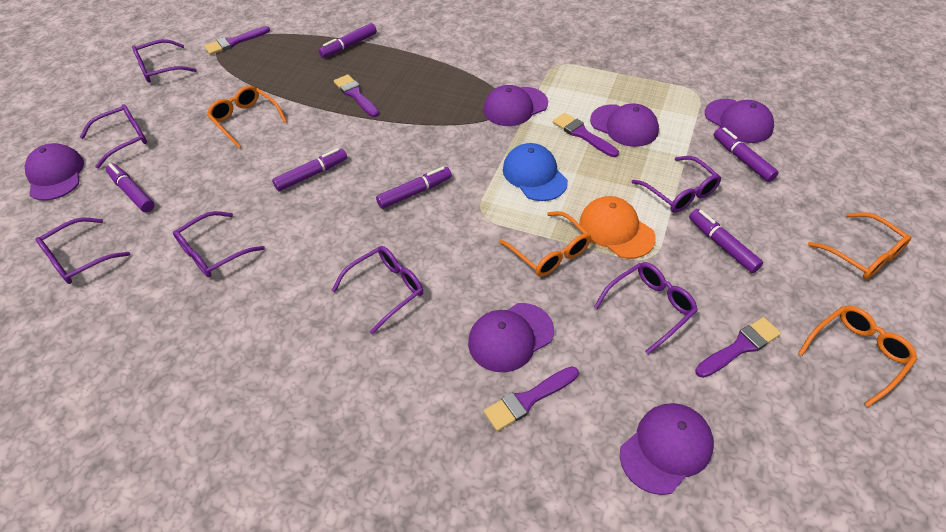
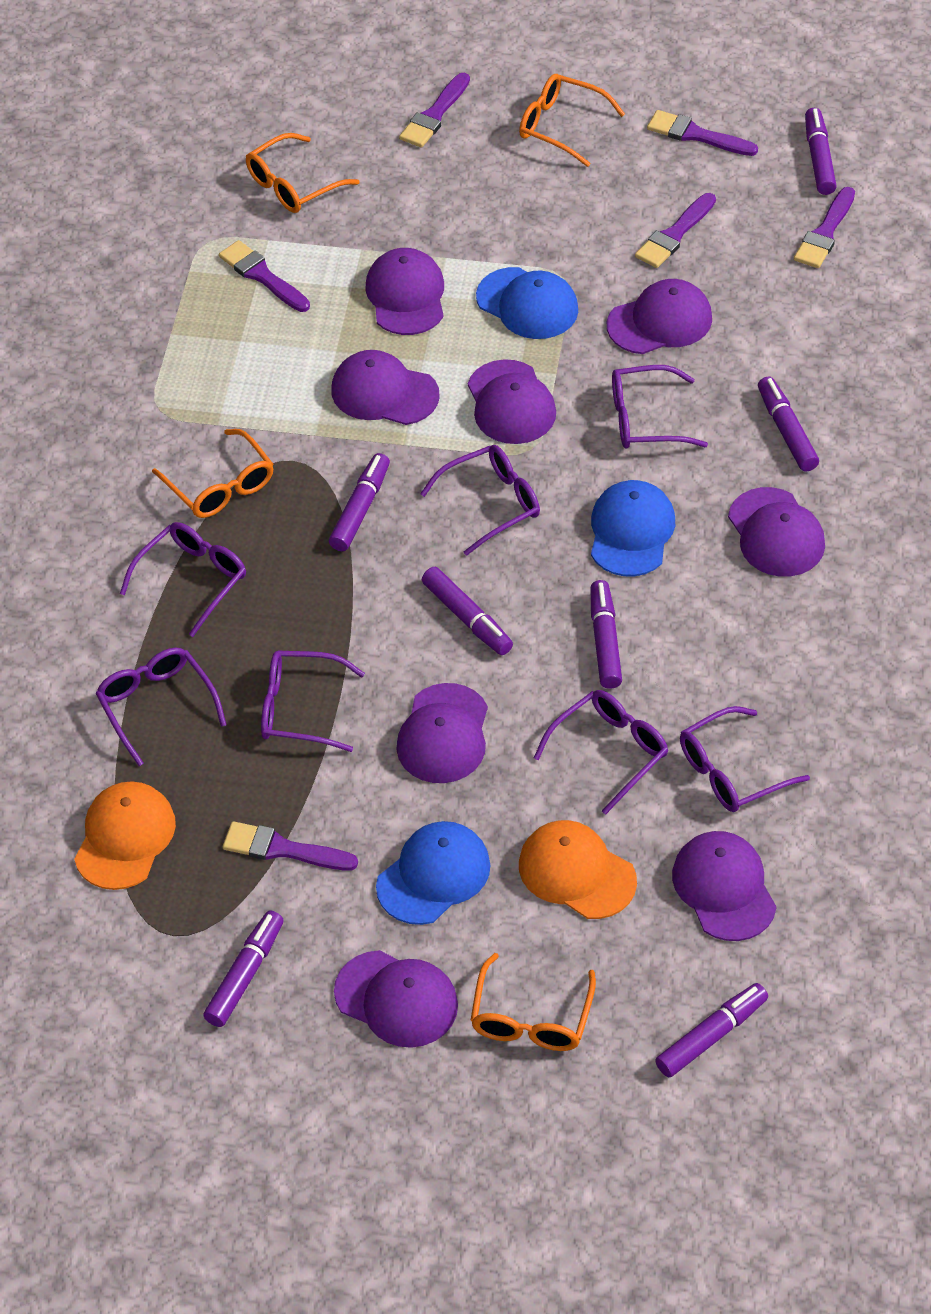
blue cap: [503,143,568,201] = 1 -> [376,821,491,925] [476,267,578,339] [591,480,675,576] = 3
orange cap: [579,196,656,259] = 1 -> [74,781,176,890] [519,820,637,919] = 2
purple brush: [204,26,270,55] [334,74,379,117] [484,366,579,431] [553,113,619,157] [695,317,781,378] = 5 -> [219,240,310,312] [223,821,358,871] [399,73,470,148] [635,193,716,268] [647,110,758,156] [794,187,855,268] = 6
purple cap: [25,143,84,201] [468,303,554,372] [483,85,548,126] [590,103,659,147] [620,403,714,495] [705,99,774,143] = 6 -> [331,350,440,425] [334,950,458,1048] [365,248,444,335] [396,683,488,783] [468,359,556,444] [607,279,712,354] [672,831,777,941] [728,487,825,577] = 8
purple marker: [106,163,155,212] [272,148,347,191] [319,23,377,58] [376,167,452,209] [689,209,763,273] [714,127,779,182] = 6 -> [203,911,284,1027] [329,453,390,551] [422,567,513,655] [590,580,622,689] [655,983,768,1077] [758,376,819,472] [805,108,837,195] = 7

